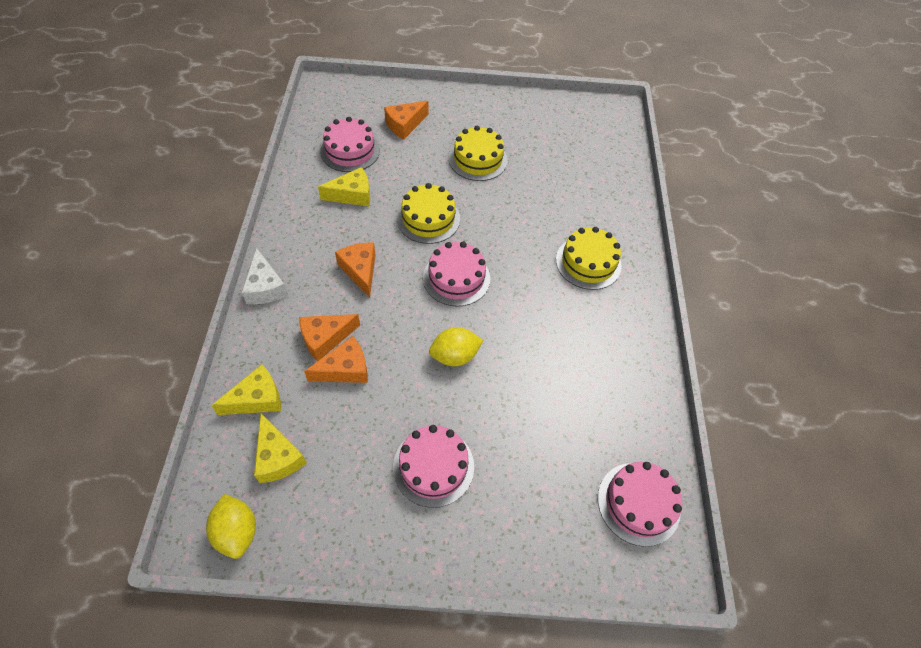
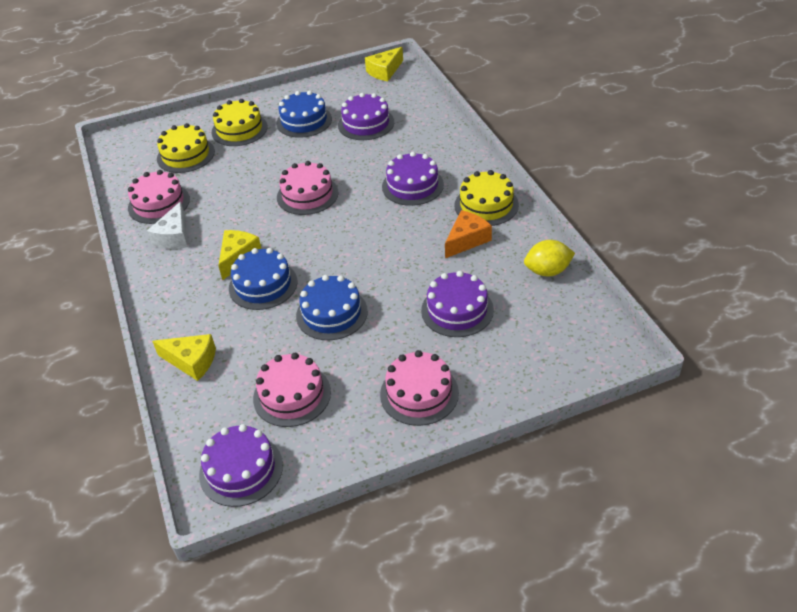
blue cake: none = 0 -> [229,248,297,310] [276,91,332,138] [296,275,368,340] = 3
orange cheese: [299,314,360,361] [304,336,368,383] [335,243,375,298] [384,101,429,139] = 4 -> [445,210,492,258] = 1
purple cake: none = 0 -> [199,424,283,507] [338,93,394,140] [382,152,444,206] [421,271,494,337] = 4
yellow lemon: [206,494,256,559] [429,327,483,366] = 2 -> [524,240,575,276] = 1

